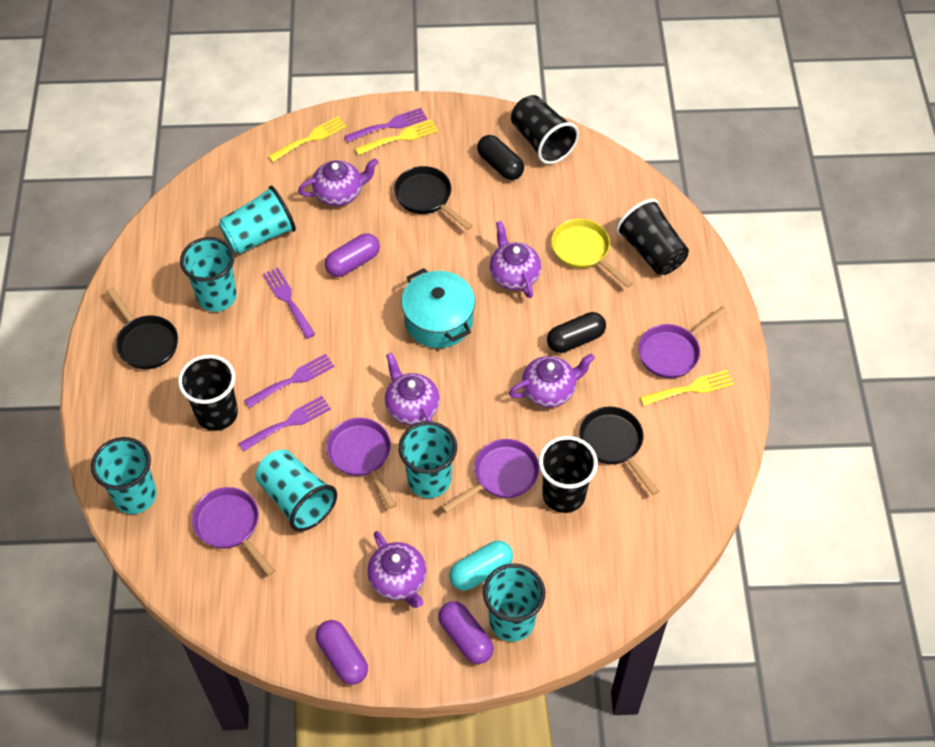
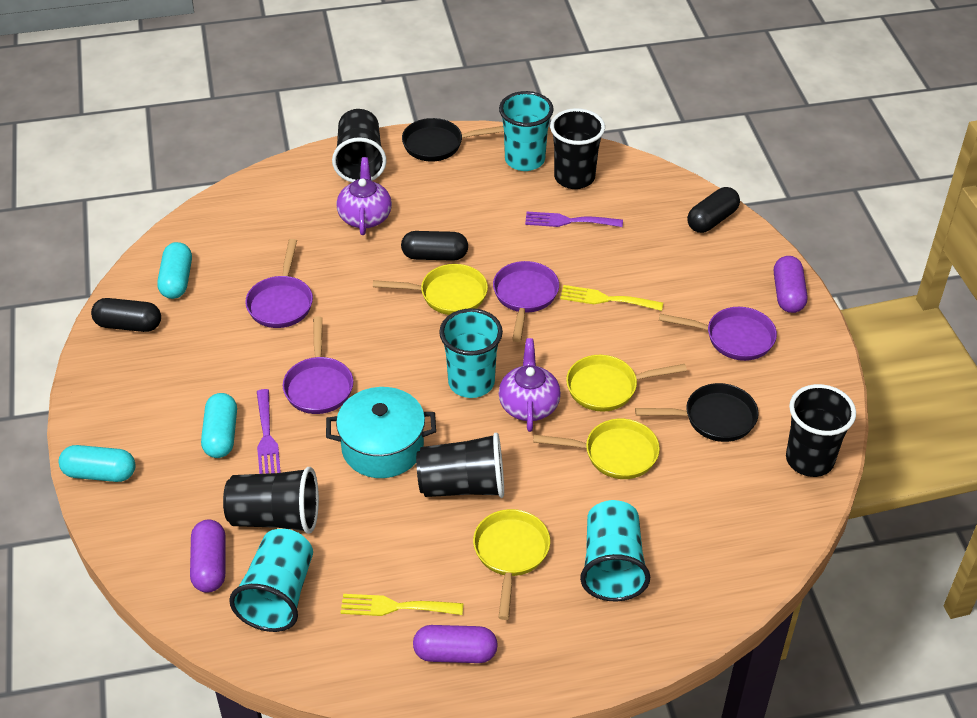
black capsule: [477,135,524,180] [547,312,606,353] = 2 -> [91,298,161,332] [401,231,468,261] [687,187,740,233] = 3
black cup: [178,355,238,431] [511,95,579,164] [539,436,598,513] [616,199,689,275] = 4 -> [223,467,319,534] [332,109,387,182] [416,432,504,498] [550,108,605,189] [786,384,856,477] = 5
black pan: [106,287,178,369] [394,166,473,230] [579,406,659,495] = 3 -> [402,118,504,162] [635,383,759,442] = 2
purple fork: [239,396,331,451] [244,354,334,408] [263,267,315,339] [344,108,427,143] = 4 -> [257,389,281,474] [525,212,623,227] = 2
purple teapot: [298,158,379,206] [367,531,427,608] [385,352,440,425] [489,221,541,298] [509,353,595,407] = 5 -> [336,157,392,235] [499,338,561,432] = 2
turquoise capsule: [449,541,513,591] = 1 -> [59,445,136,482] [157,242,192,299] [201,393,237,458] = 3
turquoise cup: [91,437,157,514] [180,237,237,312] [219,186,296,254] [255,449,337,532] [398,421,457,498] [483,563,545,642] = 6 -> [229,529,313,632] [439,308,503,398] [499,91,554,171] [580,500,650,601] = 4
yellow fork: [268,116,347,162] [355,120,438,155] [640,370,734,406] = 3 -> [341,594,463,616] [560,285,663,311] = 2
yellow pan: [551,219,633,288] = 1 -> [373,264,488,315] [473,509,550,620] [533,419,660,479] [566,355,687,412] = 4

